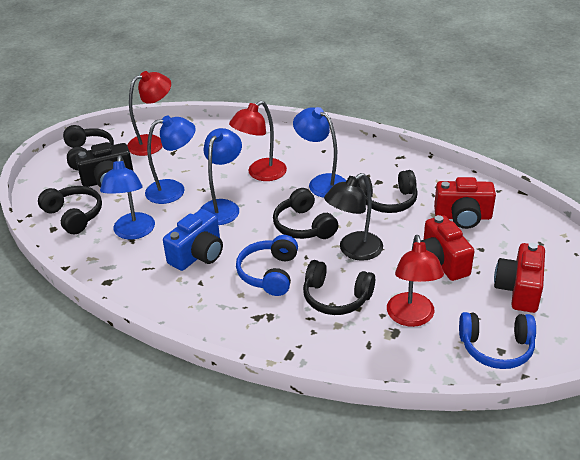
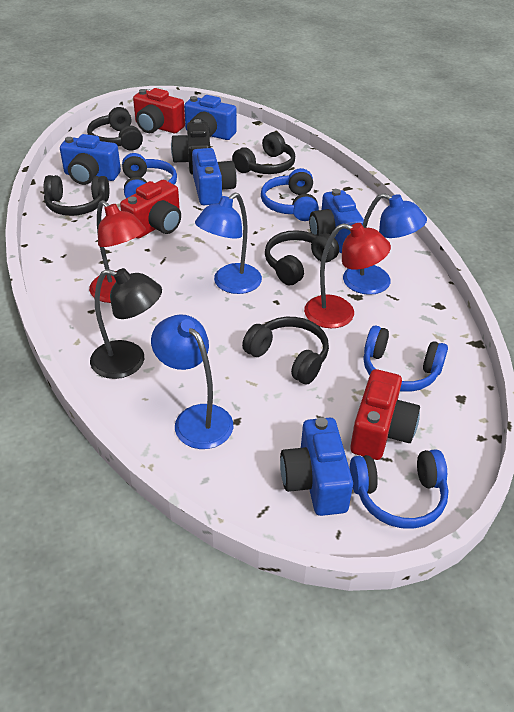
blue camera: [163,209,223,271] = 1 -> [60,134,121,185] [184,95,237,140] [192,148,237,205] [280,417,353,516] [309,189,364,253] = 5
blue headphones: [236,235,298,296] [459,312,536,369] = 2 -> [122,153,177,198] [261,168,319,221] [350,449,449,529] [363,326,448,392] = 4
blue lamp: [100,155,155,240] [145,115,196,204] [200,128,242,225] [293,107,346,198] = 4 -> [151,314,233,449] [195,192,262,294] [343,193,427,295] = 3
red lamp: [127,71,171,156] [229,101,287,181] [387,235,444,327] = 3 -> [89,200,146,303] [304,223,391,328] = 2

